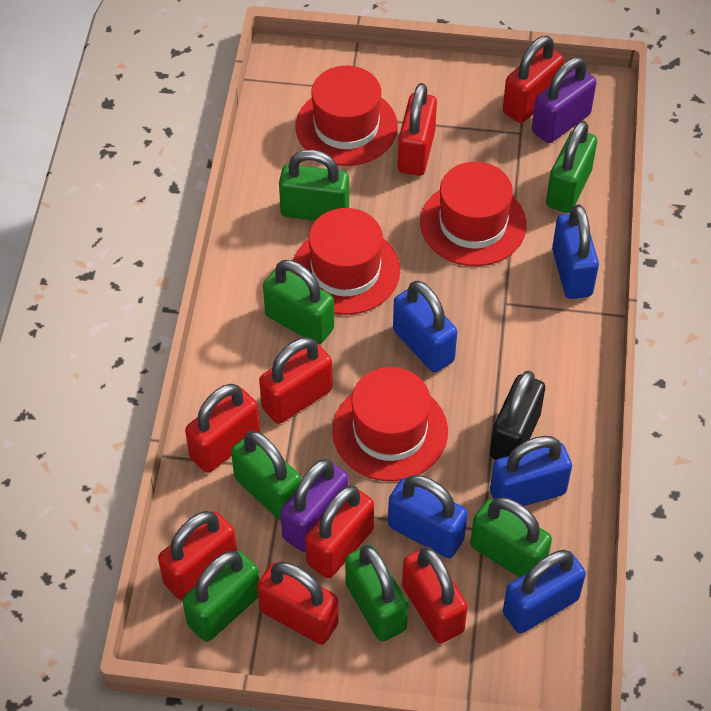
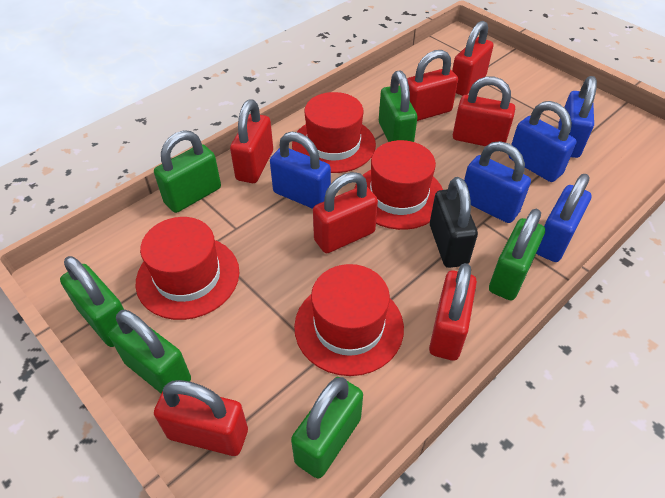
green padlock: [182,550,259,642] [231,431,301,521] [263,260,334,344] [279,150,349,221] [345,545,408,642] [470,497,552,578] [546,120,597,213] = 7 -> [60,256,124,347] [109,310,191,394] [154,130,221,213] [291,377,363,479] [379,71,418,142] [489,209,545,300] = 6
purple padlock: [280,459,349,552] [532,57,596,143] = 2 -> none = 0
red padlock: [158,511,237,600] [185,384,260,473] [257,561,338,645] [259,337,333,424] [305,486,374,579] [398,83,437,176] [402,547,468,643] [503,36,564,123] = 8 -> [154,380,248,456] [230,99,273,183] [313,172,378,253] [407,50,458,121] [429,263,477,361] [452,21,494,96] [453,77,515,146] = 7

